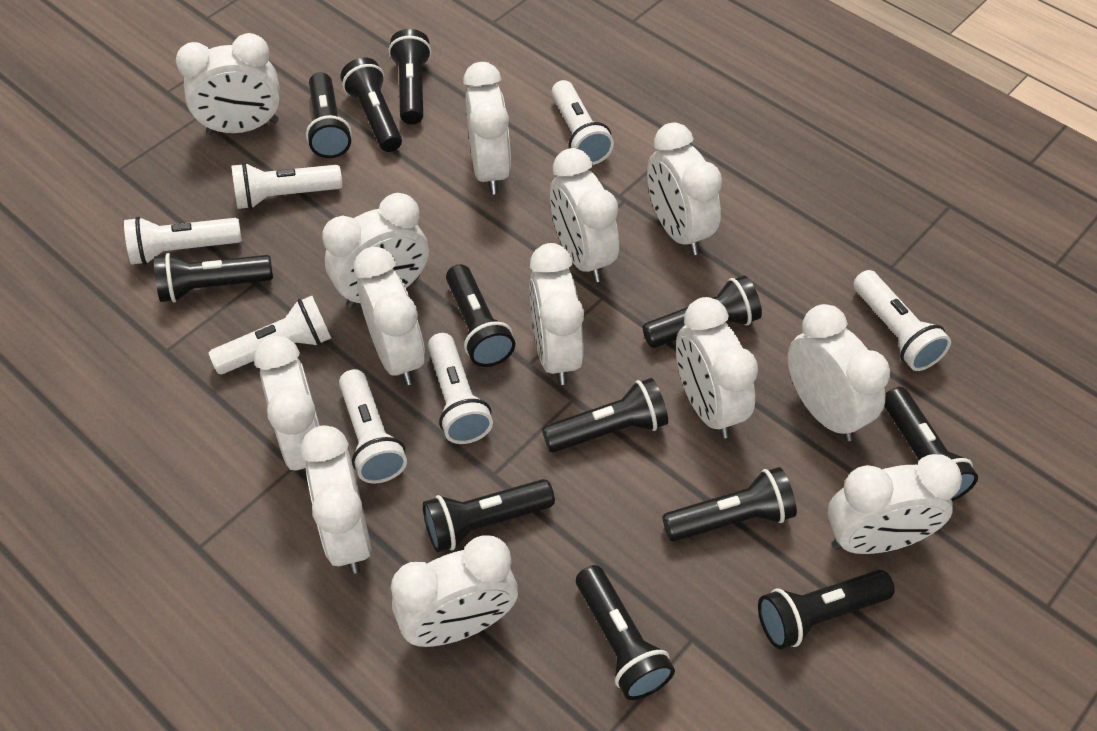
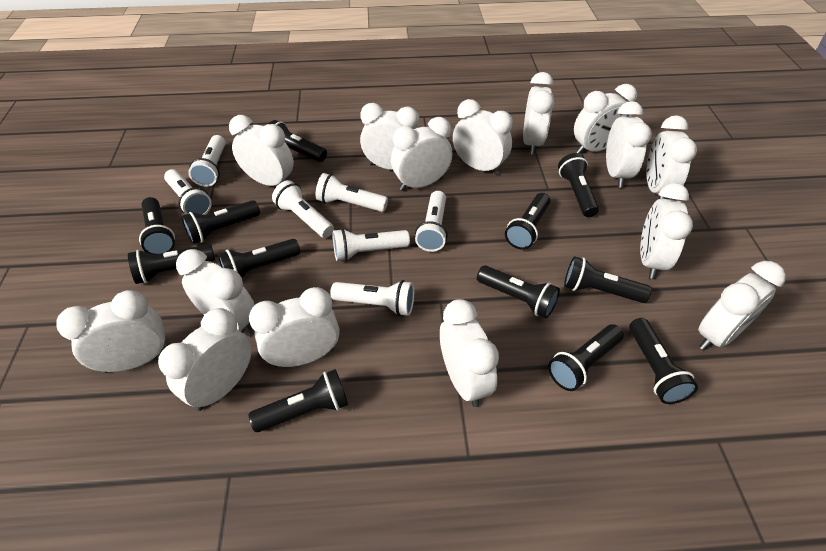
white clock: [176,33,281,134] [254,336,320,472] [300,425,371,574] [322,193,429,308] [354,247,425,385] [391,535,518,647] [463,62,511,195] [529,243,584,385] [550,148,619,282] [647,123,722,255] [676,297,758,438] [788,304,890,441] [828,454,962,554] = 13 -> [56,290,165,373] [158,308,252,411] [176,249,255,336] [229,115,294,186] [249,287,340,367] [360,103,419,170] [391,117,453,191] [440,299,499,407] [453,99,513,175] [523,72,554,154] [574,84,637,154] [606,101,652,188] [640,183,693,279] [646,115,697,199] [698,261,786,351] = 15

